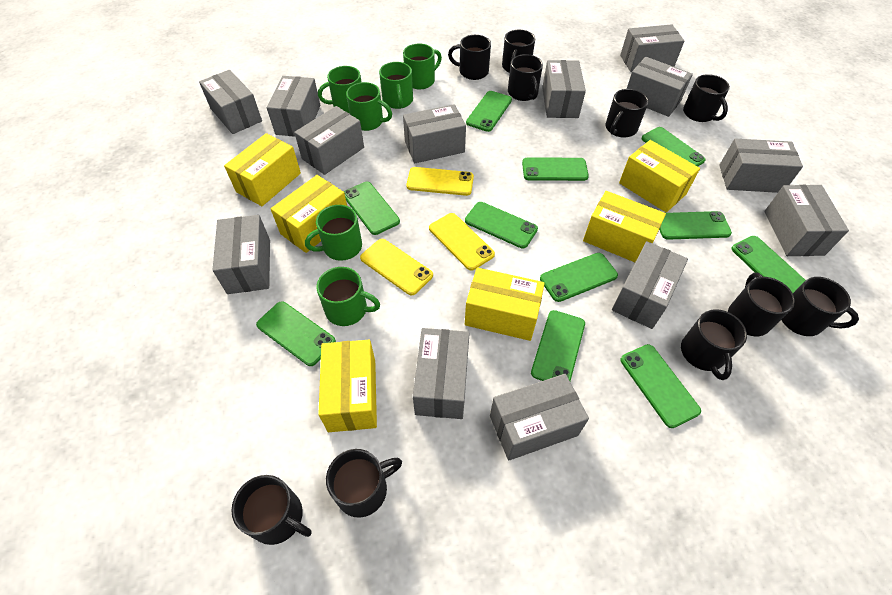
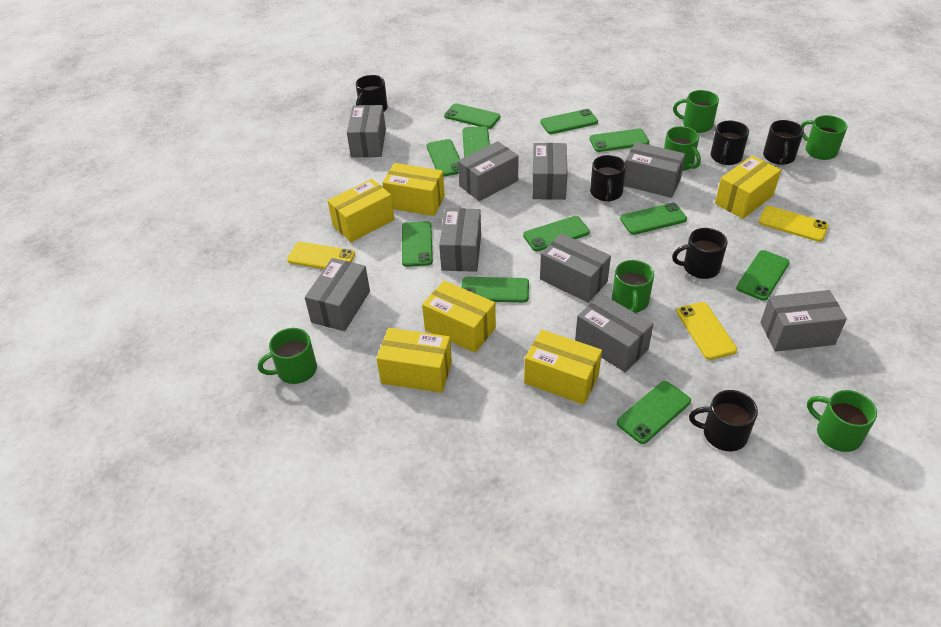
black mug: [231,475,312,545] [326,449,402,518] [448,35,491,80] [502,30,535,73] [508,54,543,101] [605,89,648,138] [681,309,747,380] [683,74,730,122] [728,273,795,336] [782,277,859,336] = 10 -> [356,75,388,111] [590,155,626,202] [672,228,727,279] [689,390,758,451] [711,120,749,165] [763,120,804,165] = 6
grey box: [199,70,262,134] [213,215,270,294] [267,76,320,136] [294,106,364,175] [403,104,466,163] [413,328,470,419] [490,374,589,461] [542,60,586,118] [612,241,688,329] [620,24,684,72] [627,57,693,117] [719,138,803,193] [764,185,849,256] = 13 -> [305,258,370,331] [347,105,386,157] [439,208,481,272] [458,141,519,201] [532,143,568,200] [540,233,611,303] [575,294,653,372] [624,142,686,198] [761,290,847,352] = 9

